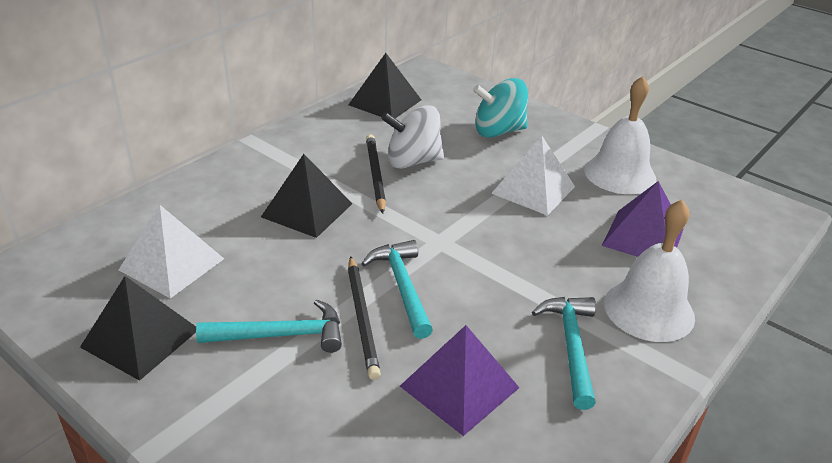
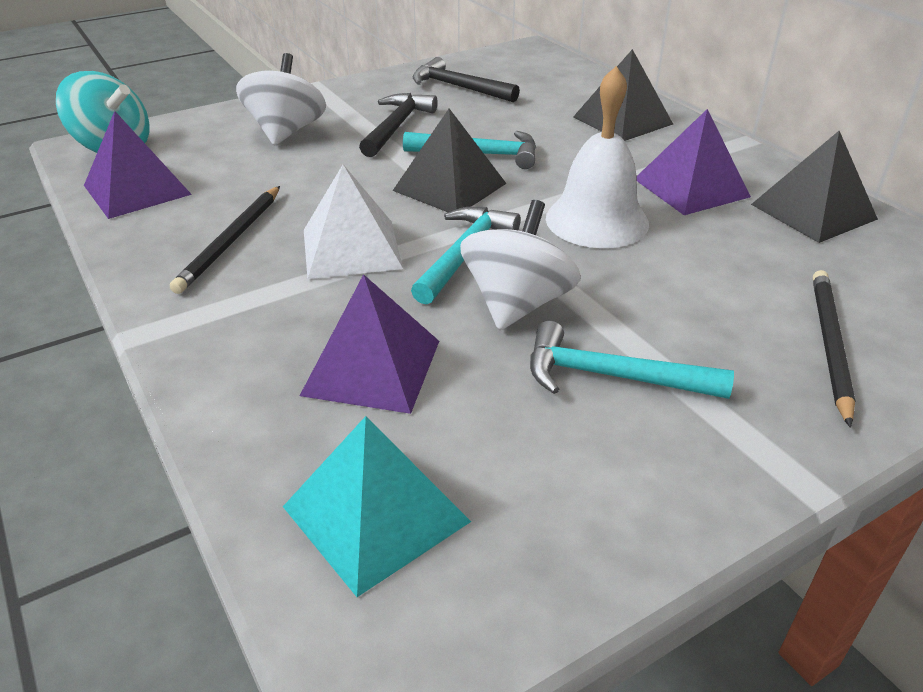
black hammer: none = 0 -> [359,93,438,157] [413,57,520,103] = 2
purple pyramid: [400,325,519,436] [602,181,683,257] = 2 -> [84,111,192,219] [300,274,439,414] [636,109,751,215] = 3
turquoise pyramid: none = 0 -> [283,416,471,597] = 1
white bell: [584,76,656,194] [604,199,695,342] = 2 -> [546,66,649,248] = 1
white pyramid: [119,205,224,298] [491,136,575,216] = 2 -> [304,164,403,279] = 1
white spinning top: [381,105,444,169] = 1 -> [236,53,326,146] [460,200,581,330] = 2

